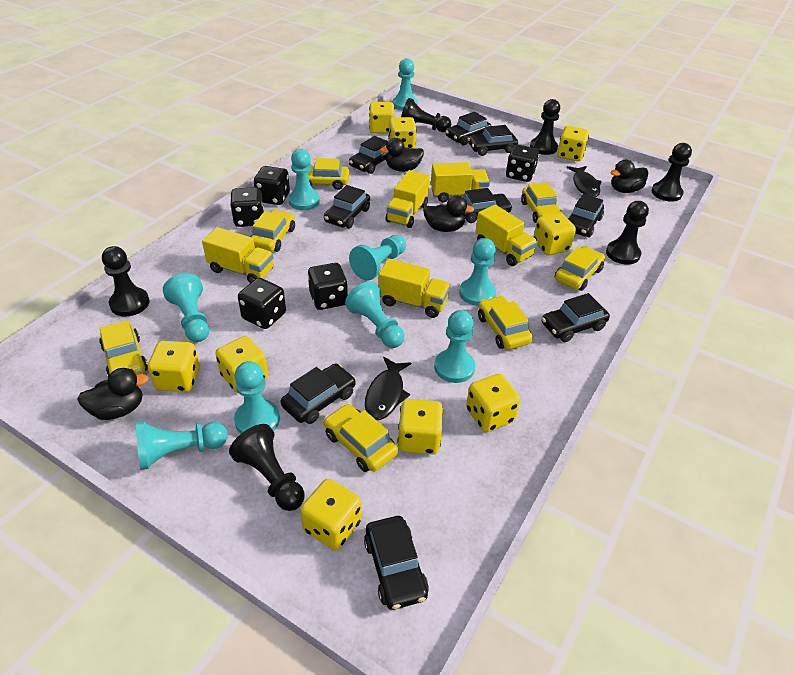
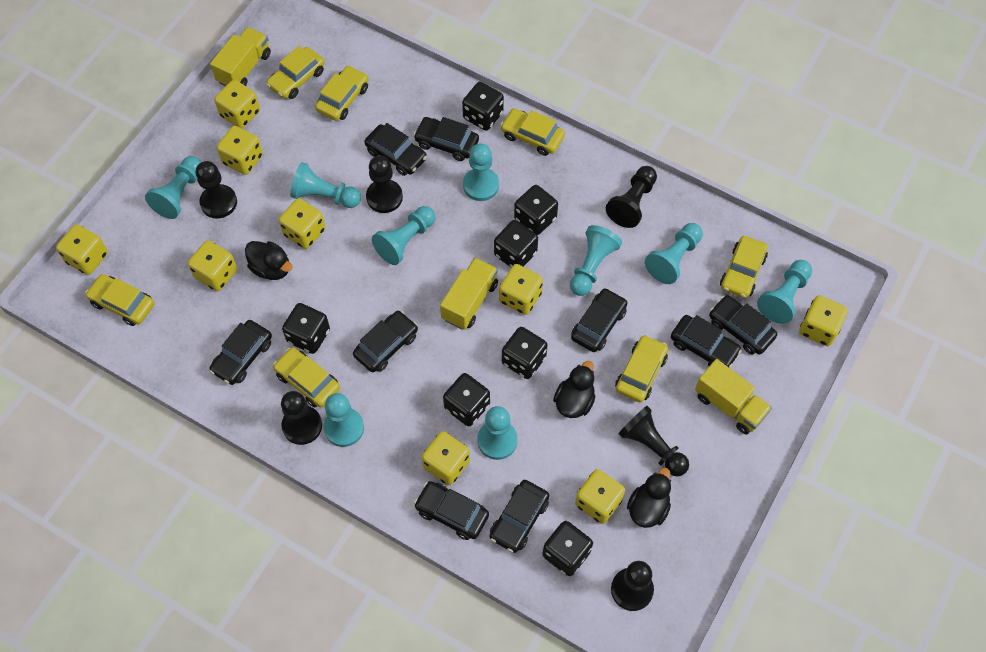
black dice: [230,187,264,227] [238,278,286,329] [254,166,290,205] [308,263,348,310] [506,145,539,182] = 5 -> [282,303,330,354] [443,373,490,426] [462,82,504,131] [494,220,538,267] [502,327,548,379] [514,185,558,235] [543,521,593,576] = 7
black duck: [77,368,149,420] [380,138,424,172] [423,196,474,232] [610,160,648,193] = 4 -> [245,241,293,280] [553,361,595,418] [627,468,671,528] = 3
black fish: [365,357,411,420] [567,166,602,197] = 2 -> none = 0
yellow truck: [202,227,274,283] [378,259,451,318] [385,170,430,228] [431,162,490,202] [475,205,538,266] = 5 -> [210,27,271,86] [440,258,498,330] [695,359,772,434] = 3

